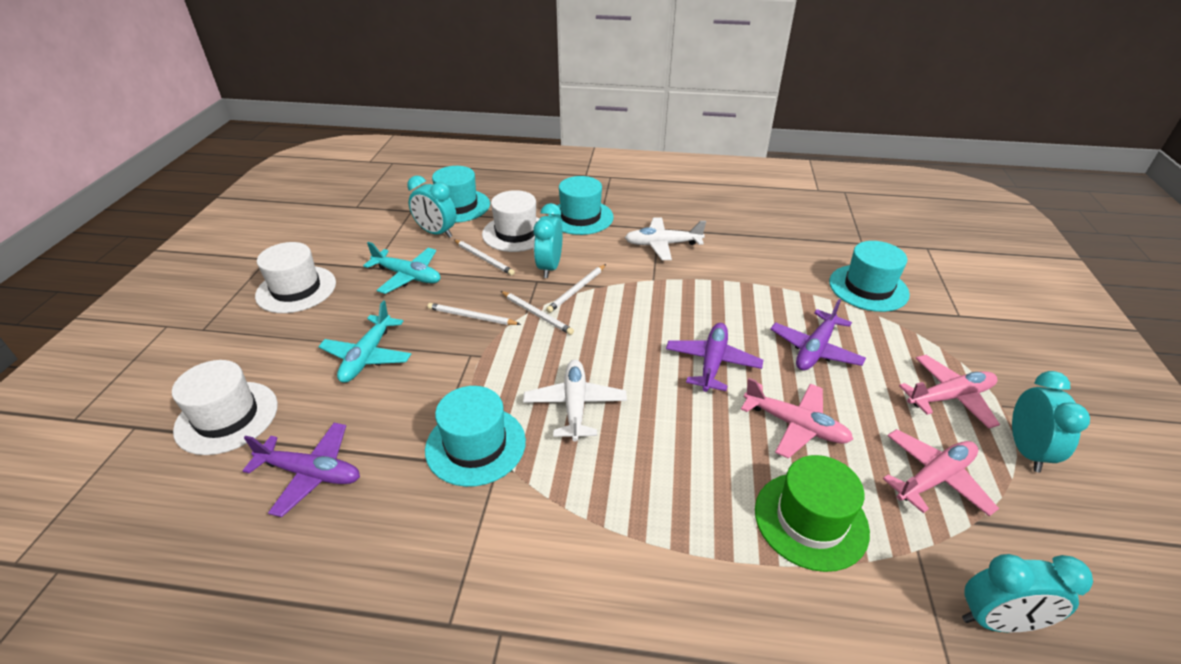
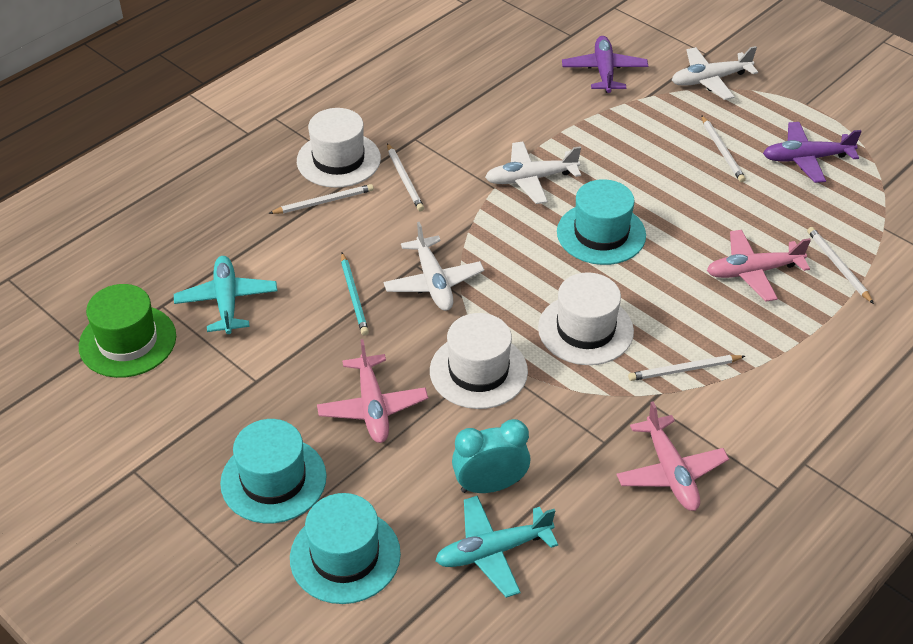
purple plane: [243,423,360,517] [666,323,763,392] [770,299,866,371] = 3 -> [562,36,648,93] [763,122,862,183] = 2
turquoise clock: [407,176,457,238] [533,203,563,278] [962,554,1093,632] [1012,371,1090,472] = 4 -> [452,419,531,493] = 1
turquoise hat: [425,386,526,487] [432,166,490,223] [548,176,613,235] [829,241,910,312] = 4 -> [220,419,327,523] [290,493,401,604] [557,179,646,265] = 3
turquoise pencil: none = 0 -> [341,253,369,335] = 1
white pencil: [427,303,521,325] [453,239,515,276] [501,291,574,335] [546,264,606,313] = 4 -> [268,184,374,214] [387,143,424,211] [628,355,745,381] [701,115,746,182] [807,227,874,304] = 5
white plane: [523,359,627,442] [625,217,706,260] = 2 -> [383,222,484,311] [485,141,581,204] [672,46,758,100] = 3

